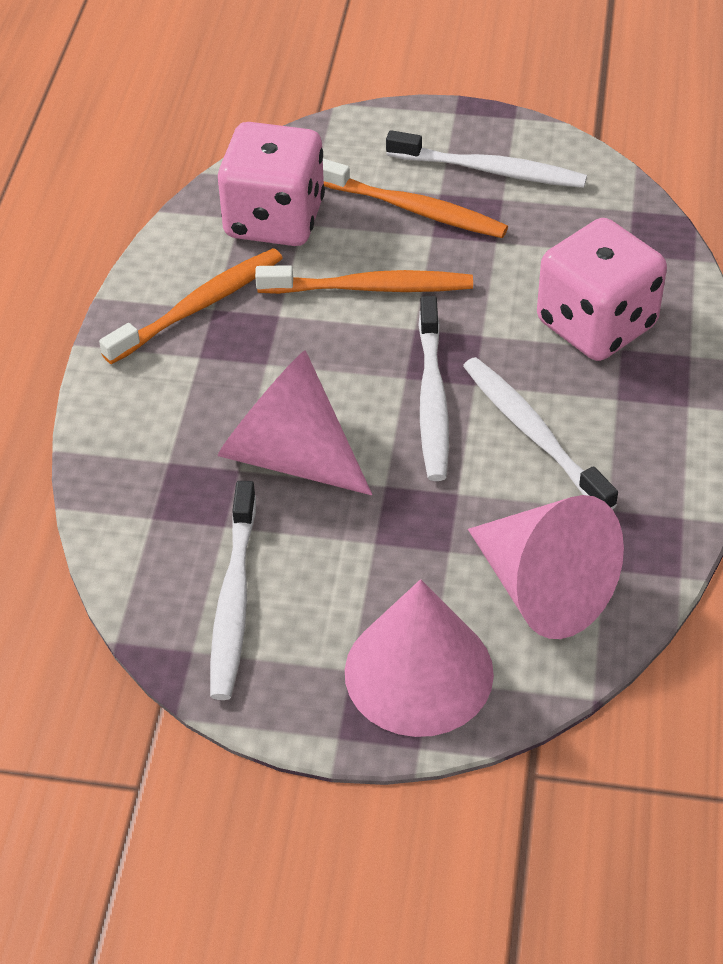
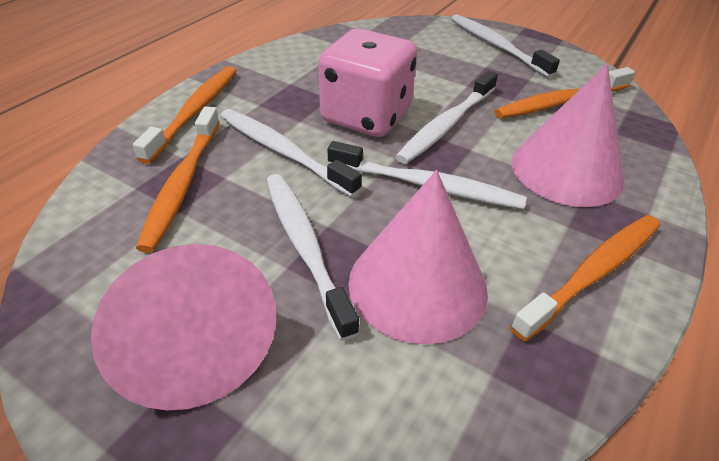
orange toothbrush: [99,248,283,364] [255,265,473,294] [323,159,508,238] = 3 -> [133,66,237,164] [136,106,220,253] [495,67,635,119] [510,215,660,341] = 4
pink dice: [218,122,325,246] [537,218,667,361] = 2 -> [319,28,417,137] = 1
white toothbrush: [210,481,256,700] [386,130,587,188] [418,296,449,481] [463,357,618,509] = 4 -> [220,109,362,197] [266,174,360,341] [328,141,527,210] [395,71,498,164] [451,14,560,78] = 5

